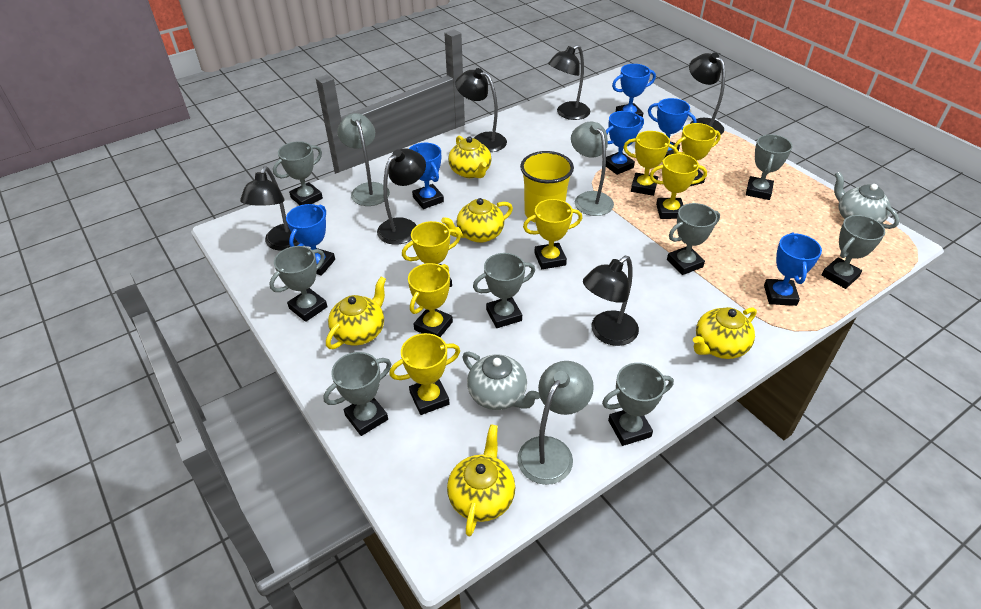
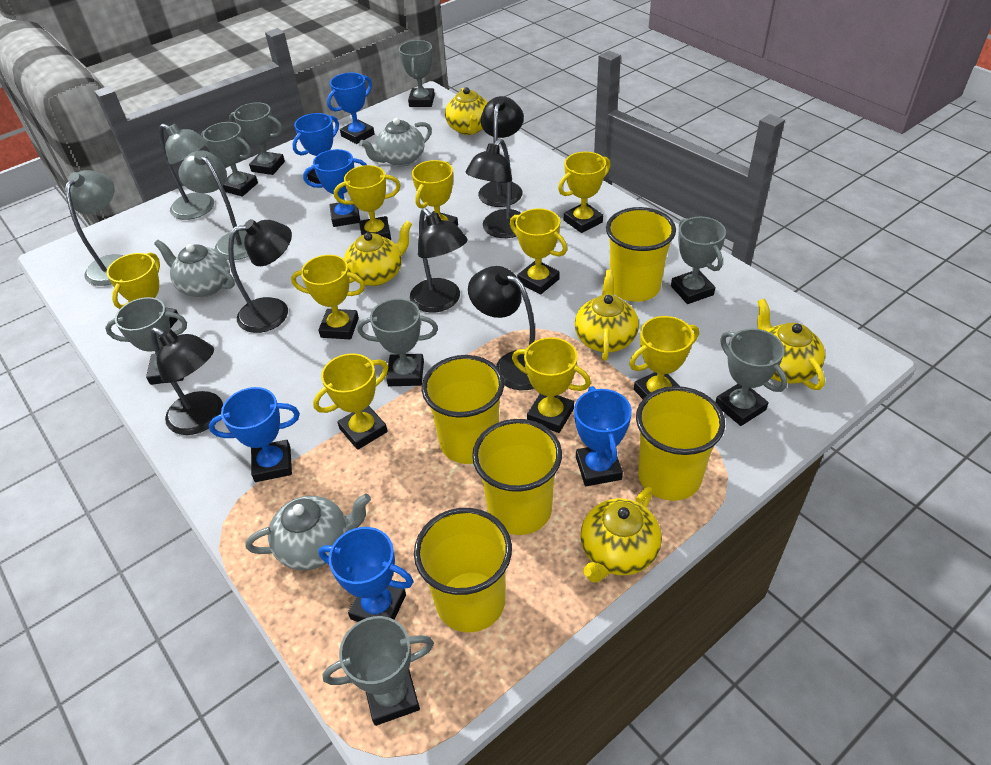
grey teapot: [462,352,540,410] [834,171,900,229] = 2 -> [154,240,235,297] [245,494,371,570] [359,118,432,167] = 3
yellow cup: [520,151,574,223] = 1 -> [414,508,512,632] [422,355,504,464] [472,419,562,535] [606,207,676,302] [636,386,725,501] = 5
yellow trophy: [389,333,460,415] [402,221,461,287] [408,263,453,337] [523,199,582,269] [623,131,679,196] [650,154,707,219] [673,123,721,187] = 7 -> [107,253,178,329] [291,255,365,339] [313,353,388,450] [334,165,400,240] [412,160,458,228] [510,208,567,295] [512,337,591,433] [558,152,611,233] [629,316,699,399] = 9

